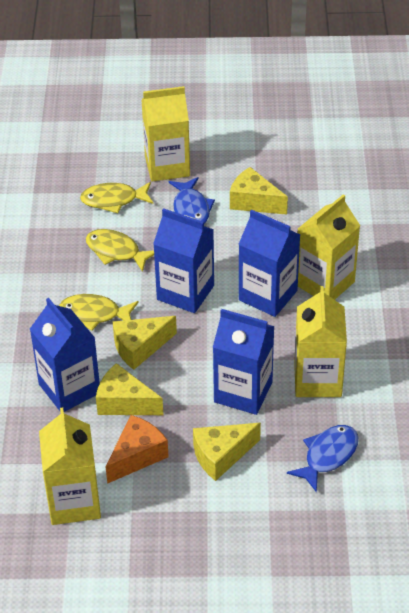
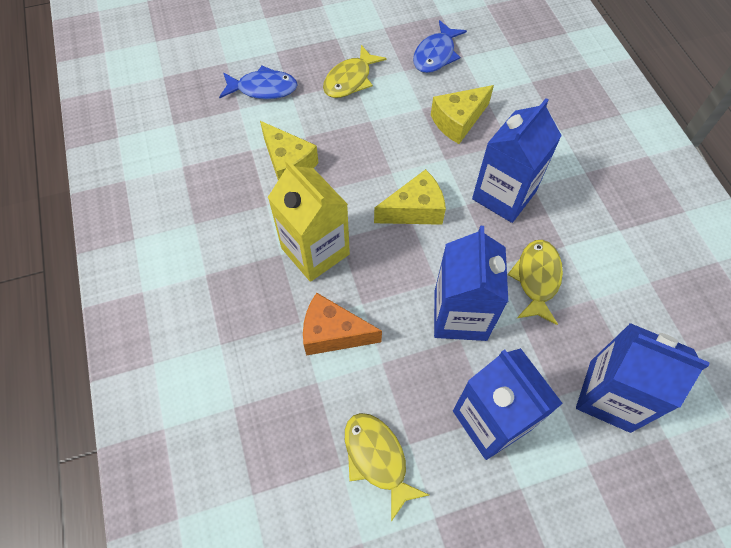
yellow carton: [39,408,101,525] [141,86,190,182] [294,286,347,397] [298,194,360,300] = 4 -> [268,160,350,282] = 1
yellow cheese: [96,363,163,415] [113,316,177,370] [193,423,261,481] [230,167,288,215] = 4 -> [260,121,319,180] [374,169,446,225] [431,85,494,144] = 3

